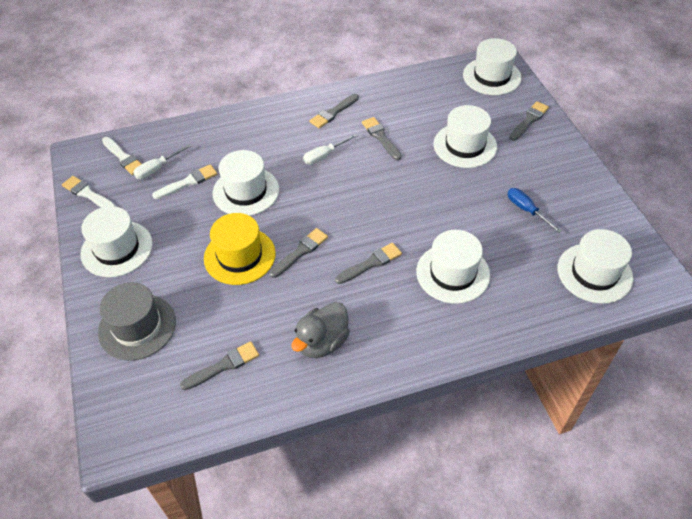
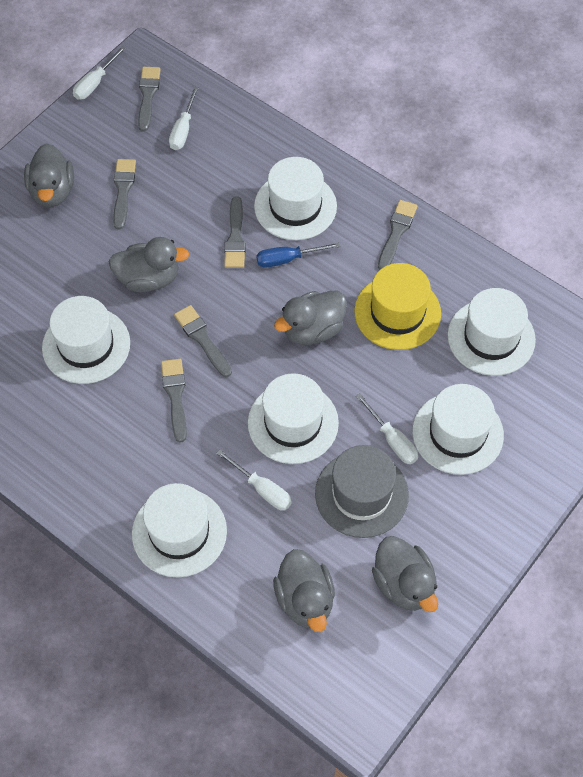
grey duck: [291,302,350,358] = 1 -> [24,143,74,207] [109,237,189,292] [273,549,335,632] [274,290,347,345] [372,536,438,612] = 5
white brush: [62,176,116,208] [102,137,141,175] [152,164,217,199] = 3 -> none = 0
white screwdriver: [133,144,191,179] [303,134,358,165] = 2 -> [73,46,126,100] [169,86,199,150] [216,450,292,511] [356,394,418,464] = 4

